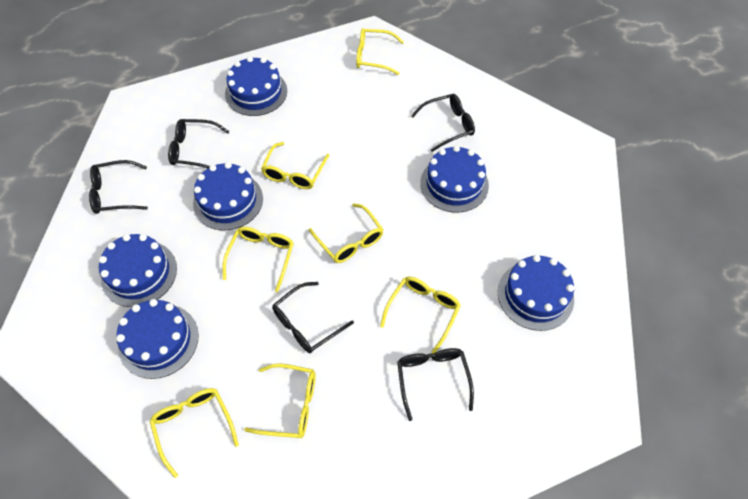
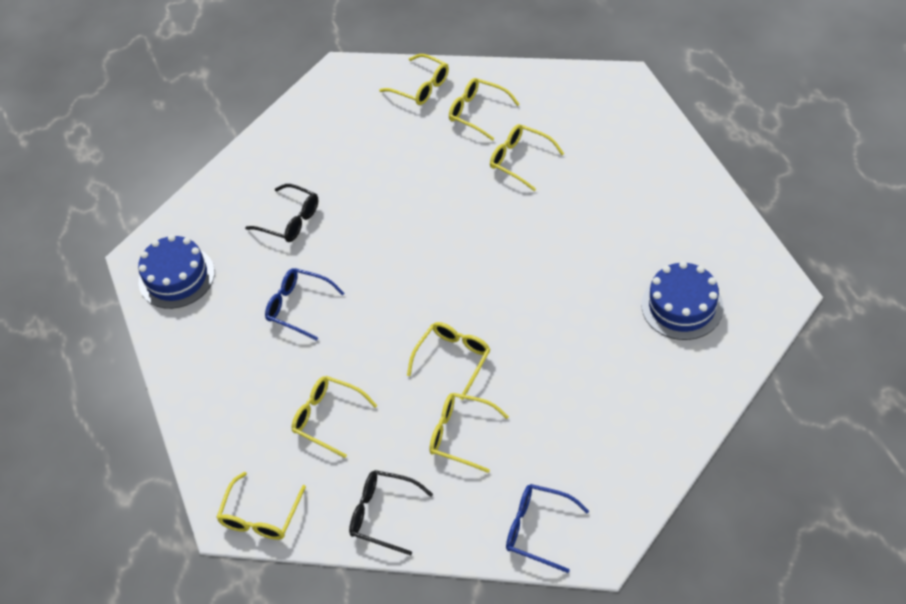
black glasses: [89,160,148,214] [168,119,229,168] [272,282,354,353] [397,348,474,421] [411,94,475,152] = 5 -> [245,184,318,242] [349,470,433,555] = 2
blue cake: [99,234,177,307] [116,299,199,379] [193,162,263,230] [225,56,287,116] [420,146,489,213] [498,255,574,331] = 6 -> [138,235,215,309] [642,261,724,340] = 2
blue glasses: none = 0 -> [265,268,345,341] [506,484,589,573] = 2

